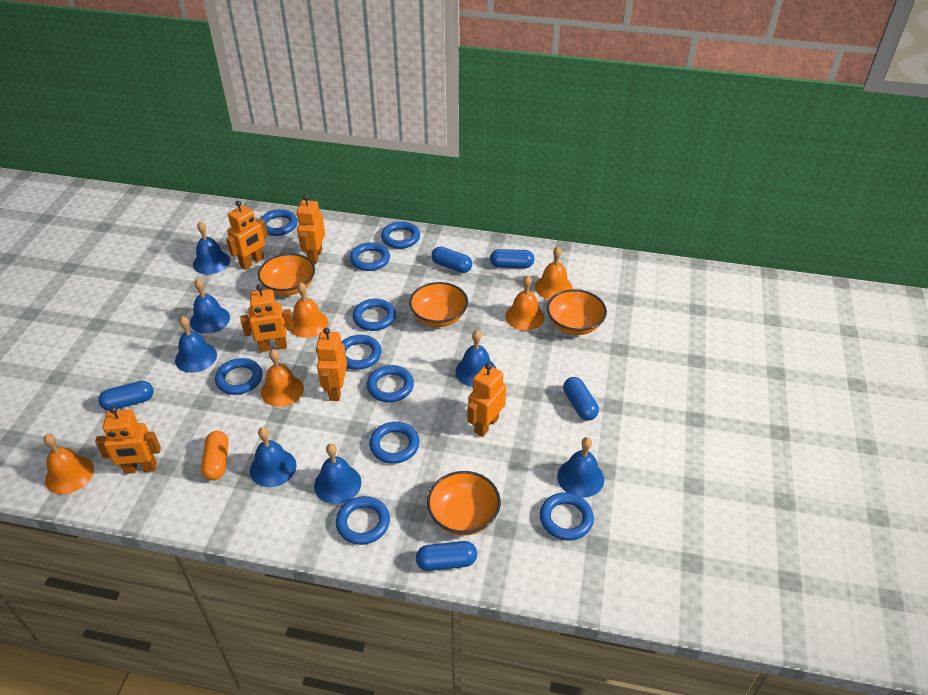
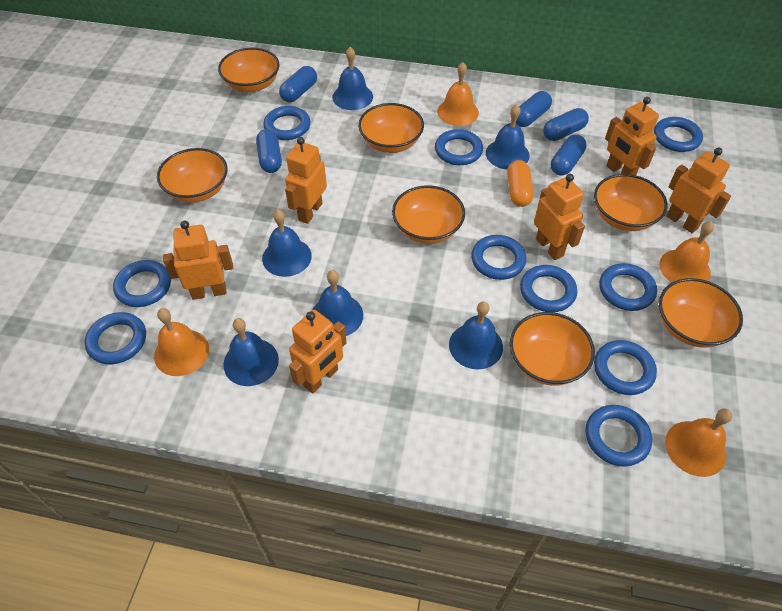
blue bell: [175,316,217,373] [190,278,230,334] [193,222,230,274] [250,427,297,487] [314,443,361,504] [455,330,496,387] [557,437,604,498] = 7 -> [223,318,279,386] [262,210,312,277] [313,270,363,336] [333,47,373,110] [449,301,503,369] [486,104,530,170] = 6
orange bell: [44,434,94,494] [261,349,304,407] [290,282,328,338] [505,275,544,330] [535,247,573,300] = 5 -> [154,308,209,376] [437,62,479,126] [659,221,714,283] [665,409,732,477] = 4
orange bowl: [258,253,315,296] [409,282,468,327] [427,471,501,535] [547,289,607,335] = 4 -> [157,148,227,203] [218,48,279,92] [358,103,424,153] [392,185,465,244] [510,312,595,386] [594,174,667,231] [659,278,743,347] = 7

